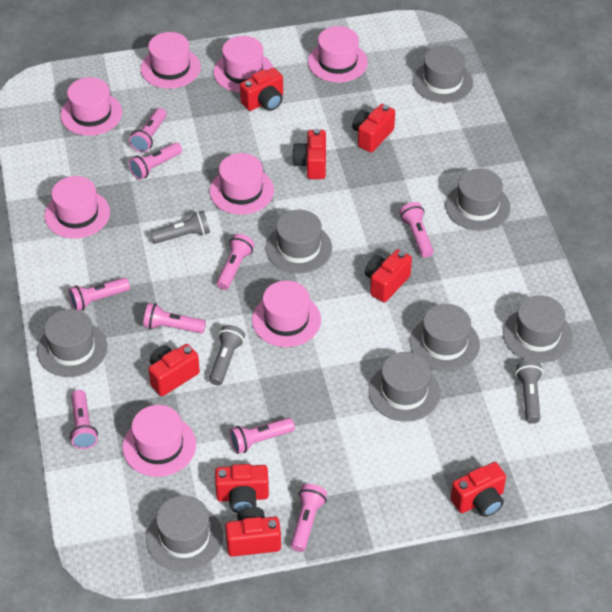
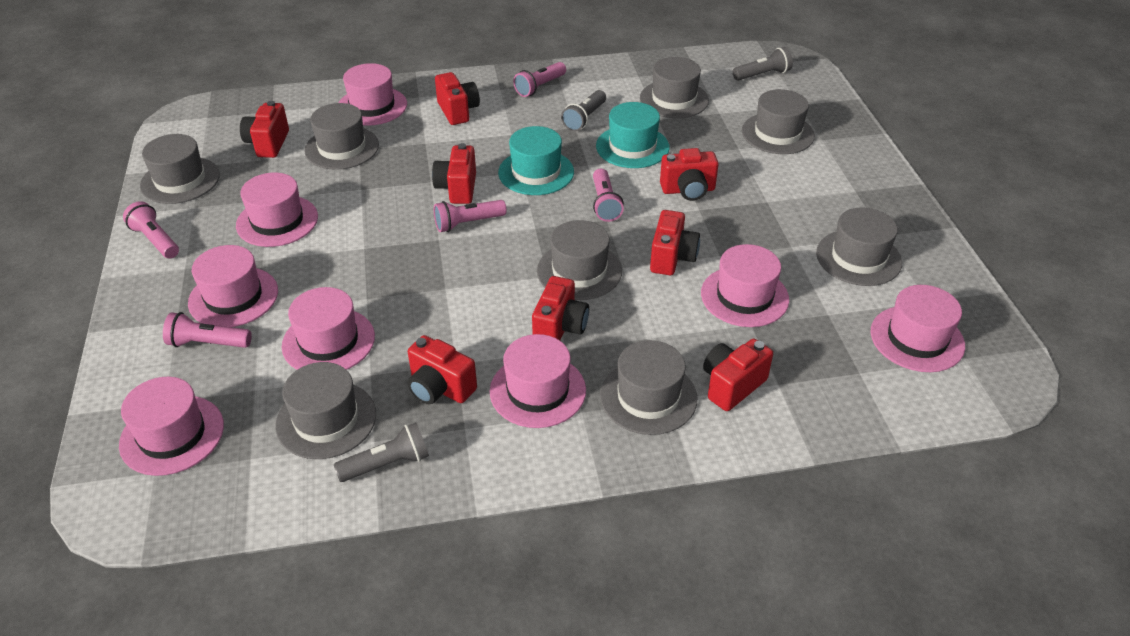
pink flashlight: [68,277,130,311] [70,390,98,449] [129,108,167,153] [129,142,182,180] [143,303,206,334] [216,234,255,290] [229,418,295,454] [291,484,327,552] [400,202,434,258] = 9 -> [123,201,179,259] [163,312,252,348] [434,200,507,232] [513,62,566,97] [593,169,624,222] = 5
turquoise hat: none = 0 -> [498,126,574,195] [596,102,669,168] = 2

